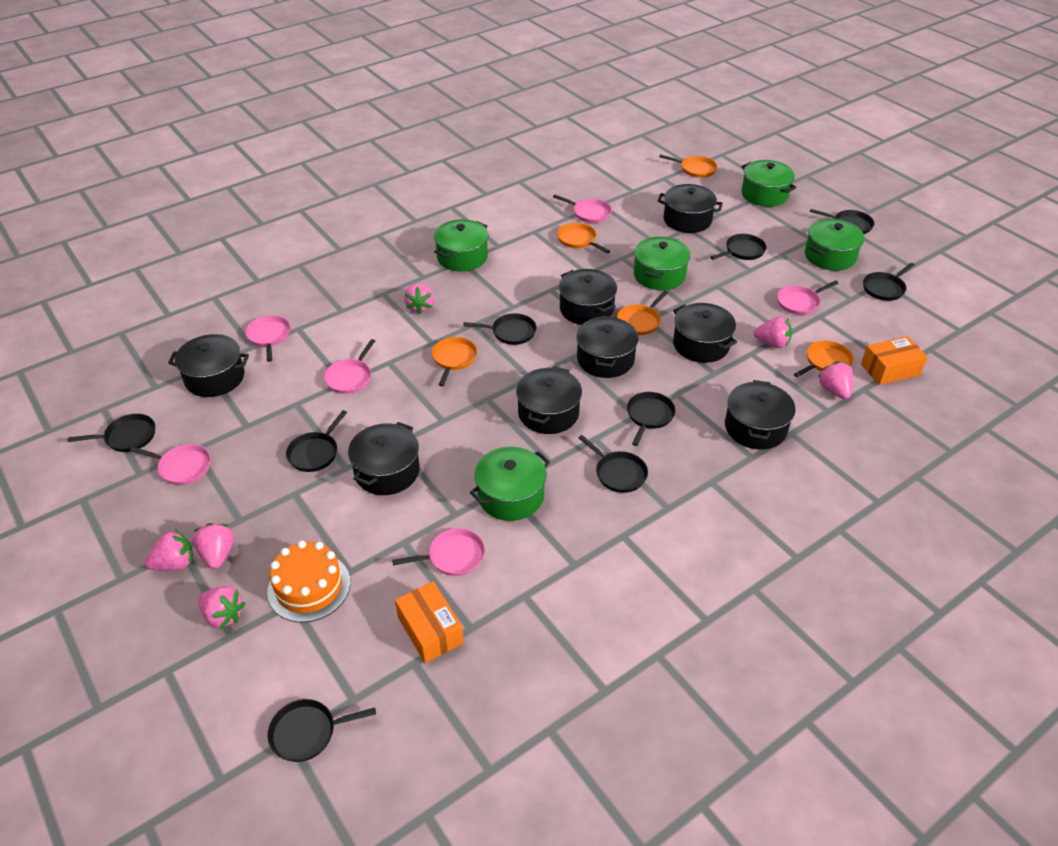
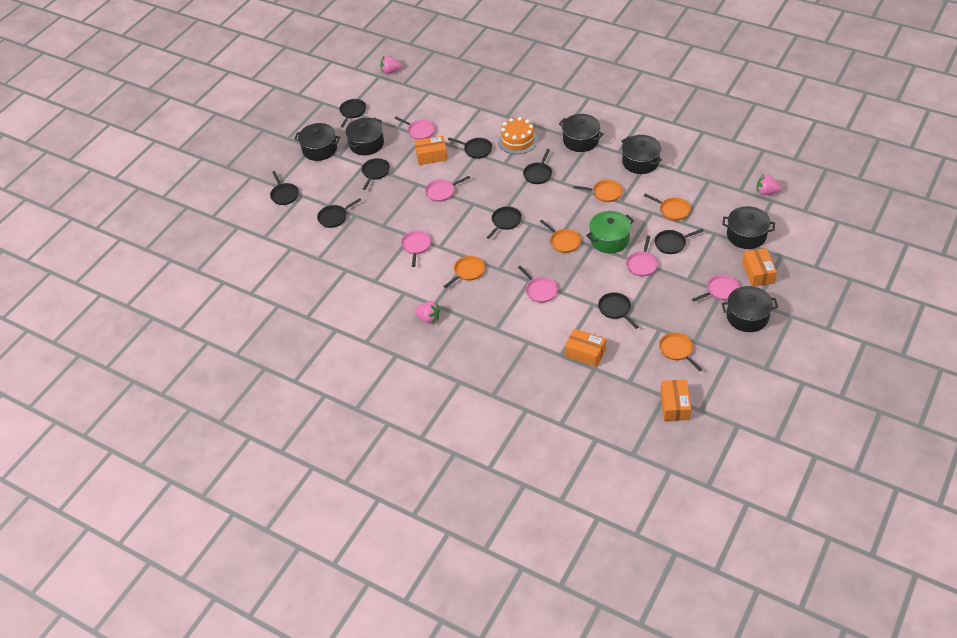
black pot: [168,334,249,397] [348,422,420,495] [516,366,582,434] [559,269,617,325] [576,316,639,378] [658,184,723,233] [673,303,737,363] [725,380,796,450] = 8 -> [294,123,340,161] [345,118,384,155] [559,114,604,152] [621,135,662,174] [721,286,778,332] [722,206,775,249] = 6
green pot: [434,219,488,271] [470,447,550,521] [634,237,690,290] [741,160,796,207] [805,219,865,271] = 5 -> [586,211,634,253] = 1
orange box: [395,581,464,663] [861,336,928,385] = 2 -> [415,136,448,165] [565,328,606,367] [660,380,691,421] [742,248,777,287] = 4
pink strawberry: [144,530,193,571] [193,523,234,569] [198,586,245,629] [404,283,434,314] [754,317,792,348] [818,361,853,399] = 6 -> [380,55,402,74] [414,301,440,324] [756,175,782,195] = 3

